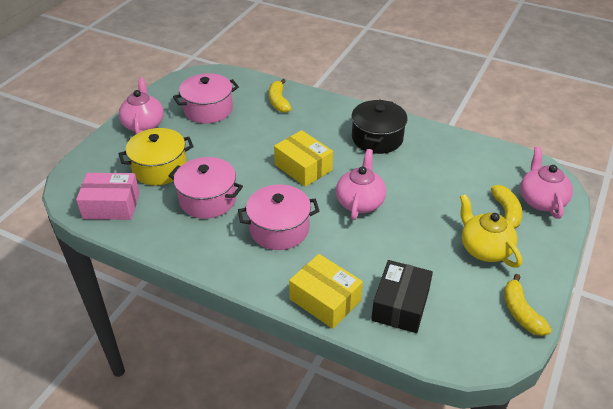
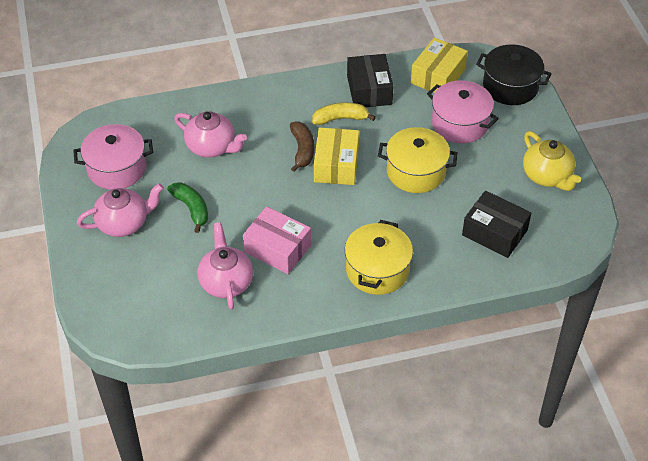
black box: [371,260,433,333] = 1 -> [347,54,394,107] [462,191,531,258] = 2
brown banana: none = 0 -> [290,121,314,172] = 1
green banana: none = 0 -> [167,182,208,233] = 1
pink pot: [168,157,243,219] [173,73,239,123] [238,184,319,250] = 3 -> [73,124,153,190] [427,81,499,143] = 2
yellow banana: [269,79,292,113] [491,185,522,229] [504,274,552,336] = 3 -> [312,102,376,125] = 1
yellow pot: [119,128,194,185] = 1 -> [345,220,413,295] [378,127,458,193] = 2

